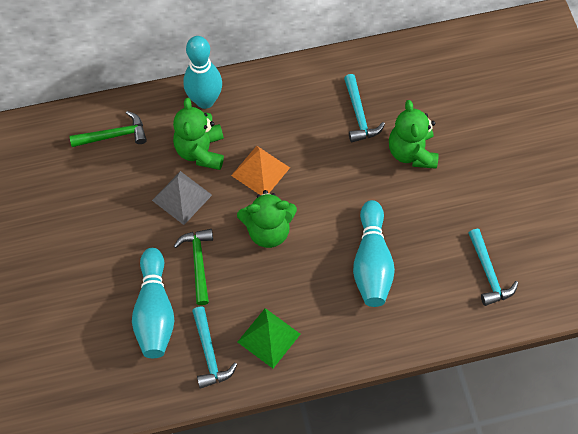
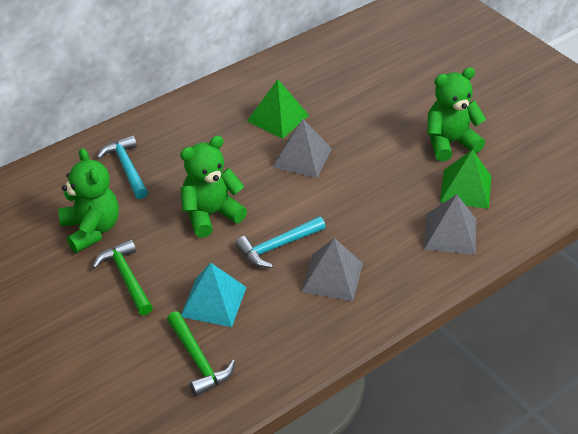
green pyramid: [238,308,300,368] = 1 -> [247,79,309,139] [440,149,491,209] = 2
grey pyramid: [152,171,212,225] = 1 -> [273,119,332,178] [301,238,363,301] [424,195,476,255] = 3
orange pyramid: [231,146,290,195] = 1 -> none = 0
turquoise bowling pin: [132,248,175,358] [183,36,222,109] [353,200,395,307] = 3 -> none = 0
turquoise hammer: [192,307,237,389] [344,74,385,143] [469,229,518,306] = 3 -> [97,135,148,199] [236,216,325,268] = 2
turquoise pyramid: none = 0 -> [181,263,247,327] = 1

